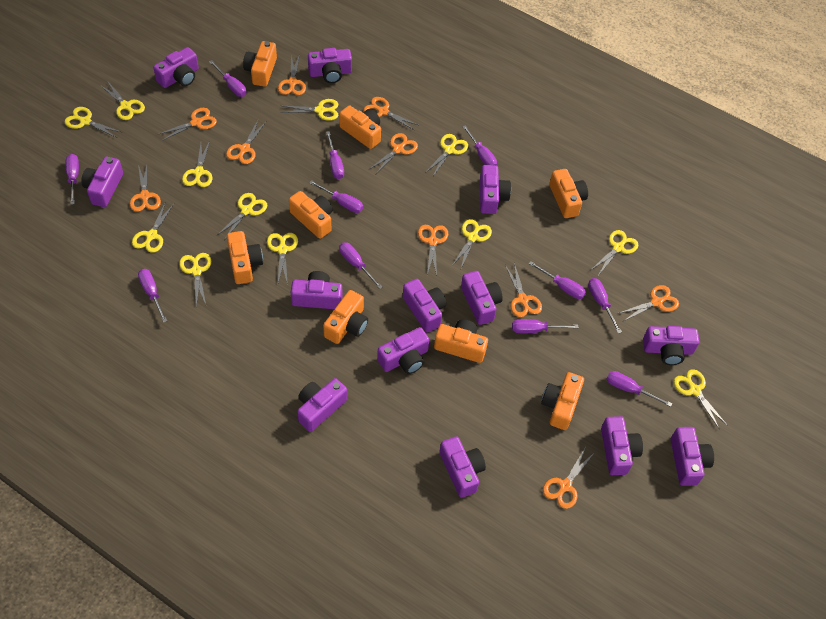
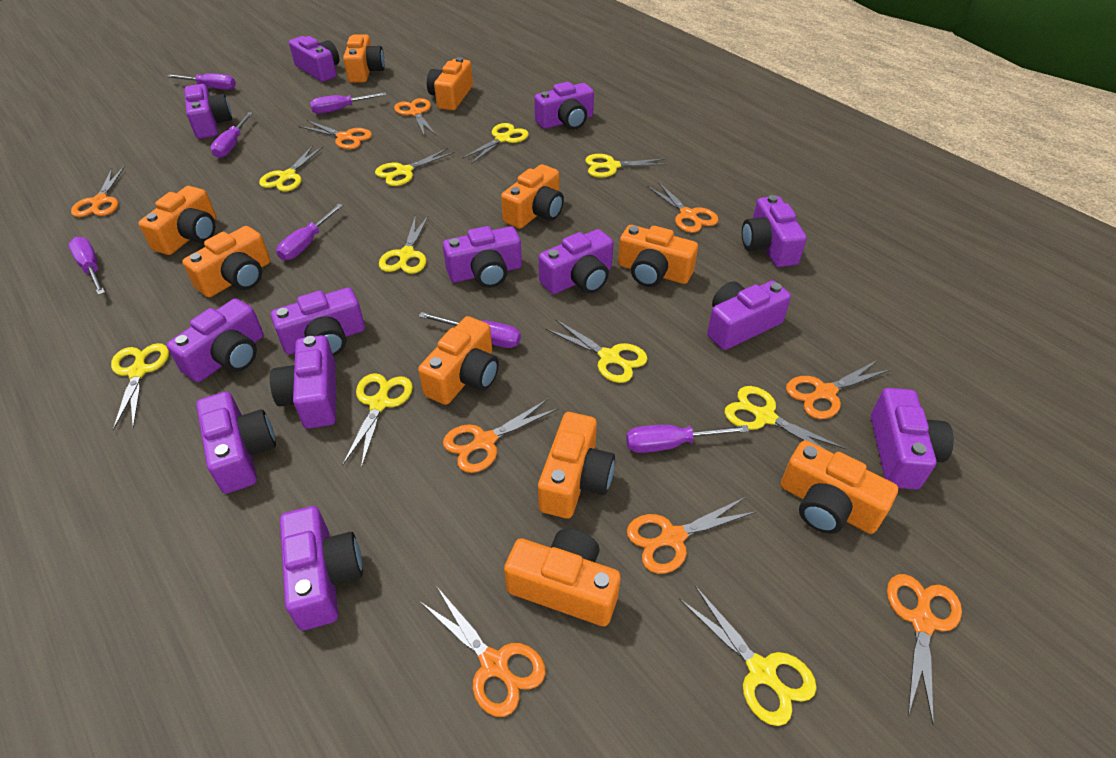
orange camera: [227,231,263,284] [243,41,277,87] [289,191,332,239] [323,290,368,344] [339,105,381,149] [434,319,488,363] [541,372,584,430] [549,169,588,218] = 8 -> [139,186,216,255] [182,226,270,297] [343,34,385,83] [418,316,499,405] [427,57,473,110] [501,164,564,229] [504,529,621,626] [538,412,615,519] [618,225,698,287] [781,440,898,534] = 10
orange scissors: [130,165,161,212] [157,108,217,141] [226,120,266,164] [278,54,306,95] [364,97,418,130] [370,133,418,174] [418,225,449,276] [505,263,542,317] [543,449,595,509] [620,285,679,321] = 10 -> [71,167,124,217] [299,120,372,149] [394,98,436,135] [420,587,546,717] [443,398,559,473] [627,497,757,574] [647,182,719,233] [786,359,891,419] [887,574,962,725] = 9
purple screwdriver: [66,154,79,205] [138,269,167,323] [209,60,247,97] [309,180,363,213] [326,131,344,179] [339,242,382,289] [462,125,497,166] [512,319,579,333] [529,261,586,299] [588,278,622,334] [606,371,673,407] = 11 -> [68,237,105,295] [166,73,236,90] [210,112,253,158] [276,204,343,261] [310,92,387,114] [419,312,521,348] [626,425,749,453] = 7
yellow scissors: [65,107,123,138] [100,82,145,120] [132,201,174,253] [179,253,211,307] [182,141,212,187] [216,193,267,240] [267,233,298,285] [281,99,338,121] [425,134,468,178] [452,219,492,268] [591,230,639,274] [674,369,728,430] = 12 -> [111,343,169,431] [259,145,323,192] [343,373,413,469] [375,148,455,186] [379,215,429,274] [462,123,529,164] [545,319,648,383] [585,154,669,178] [679,586,817,726] [724,386,846,449] = 10

